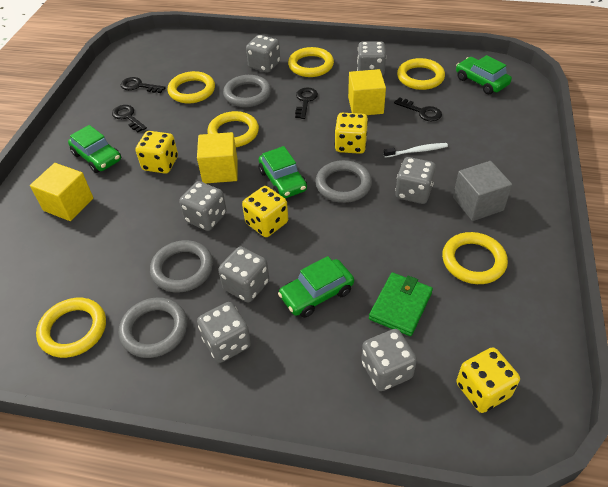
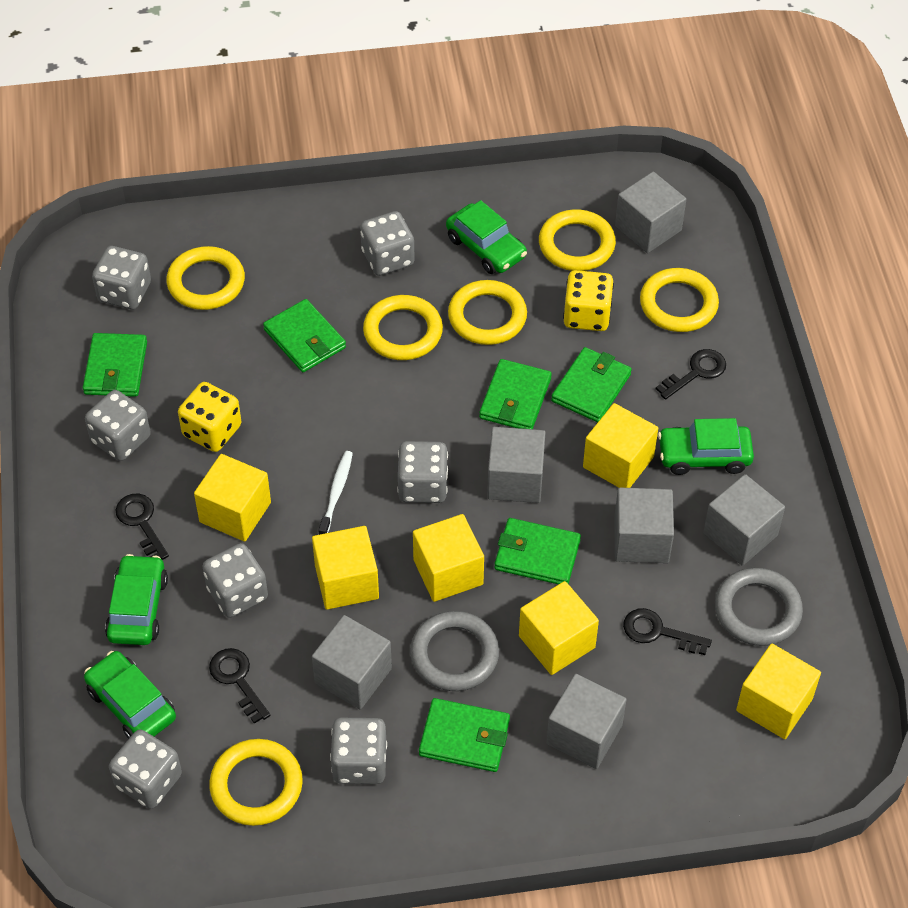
green wallet: [369,273,433,336] = 1 -> [83,333,147,397] [263,299,346,372] [419,698,510,772] [479,359,552,429] [494,518,581,584] [551,347,632,422] = 6
grey cube: [453,161,512,221] = 1 -> [312,615,392,710] [487,427,546,503] [546,674,627,769] [614,488,674,563] [615,172,686,253] [703,474,785,566] = 6
grey ring: [119,297,188,358] [150,240,213,293] [223,75,271,107] [315,160,372,203] = 4 -> [410,611,499,691] [715,568,803,646] = 2
yellow cube: [30,163,93,221] [197,132,237,183] [348,69,386,115] = 3 -> [194,454,271,541] [312,526,379,610] [413,514,484,602] [519,581,599,675] [583,403,658,488] [736,644,821,739] = 6
yellow dice: [136,131,178,173] [242,186,288,237] [335,113,368,154] [456,347,520,413] = 4 -> [178,382,241,452] [563,270,614,331] = 2

